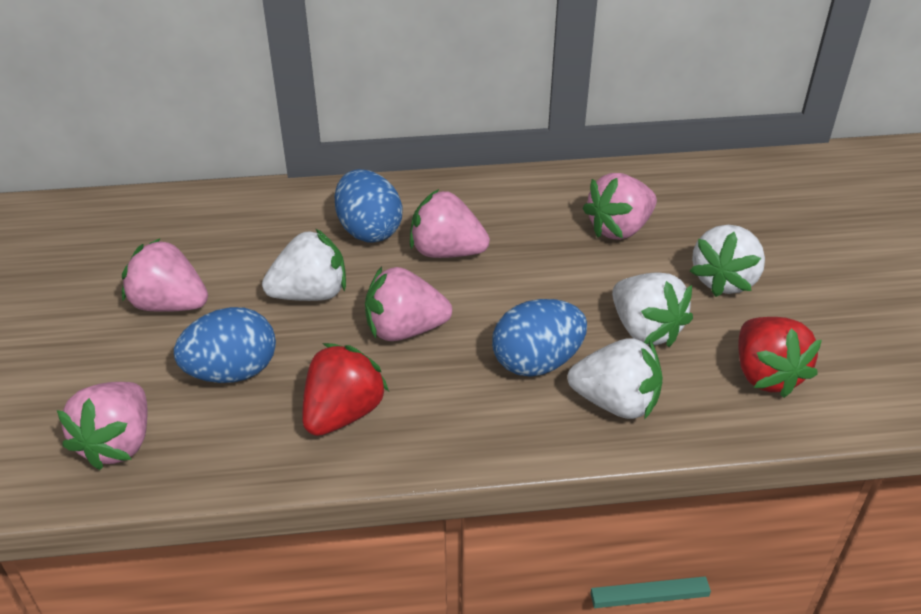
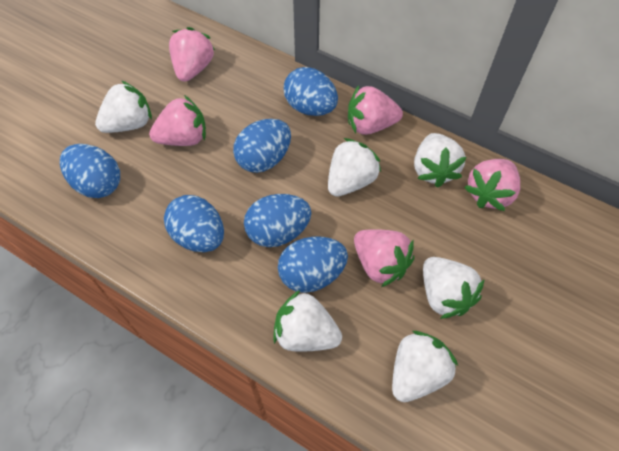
blue egg: [174,307,276,383] [334,169,402,243] [492,299,587,377] = 3 -> [60,144,120,198] [164,195,224,252] [233,119,291,173] [244,194,311,247] [278,237,348,293] [284,67,338,116] = 6
red strawberry: [302,343,389,436] [738,317,822,398] = 2 -> none = 0
white strawberry: [262,228,346,301] [567,338,663,419] [612,272,693,347] [690,225,765,297] = 4 -> [95,80,152,133] [273,290,342,352] [328,138,381,197] [392,331,458,402] [414,133,467,188] [423,257,485,319] = 6

